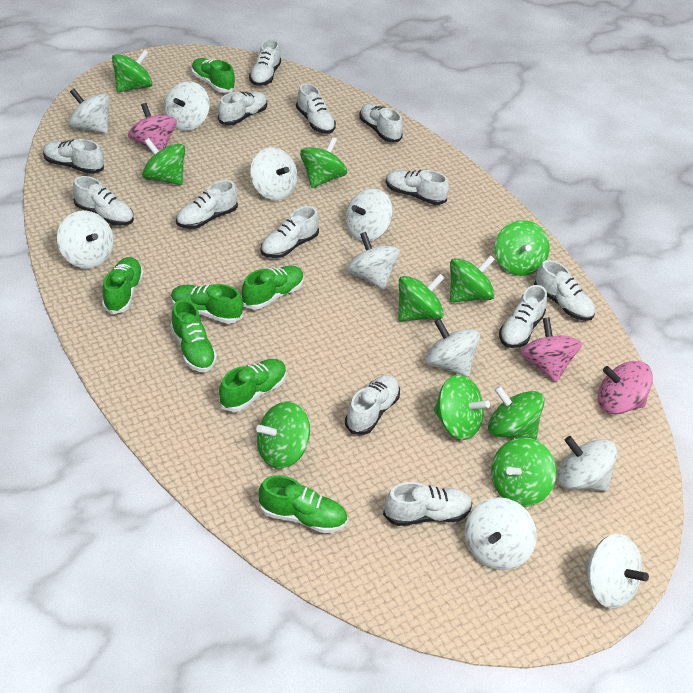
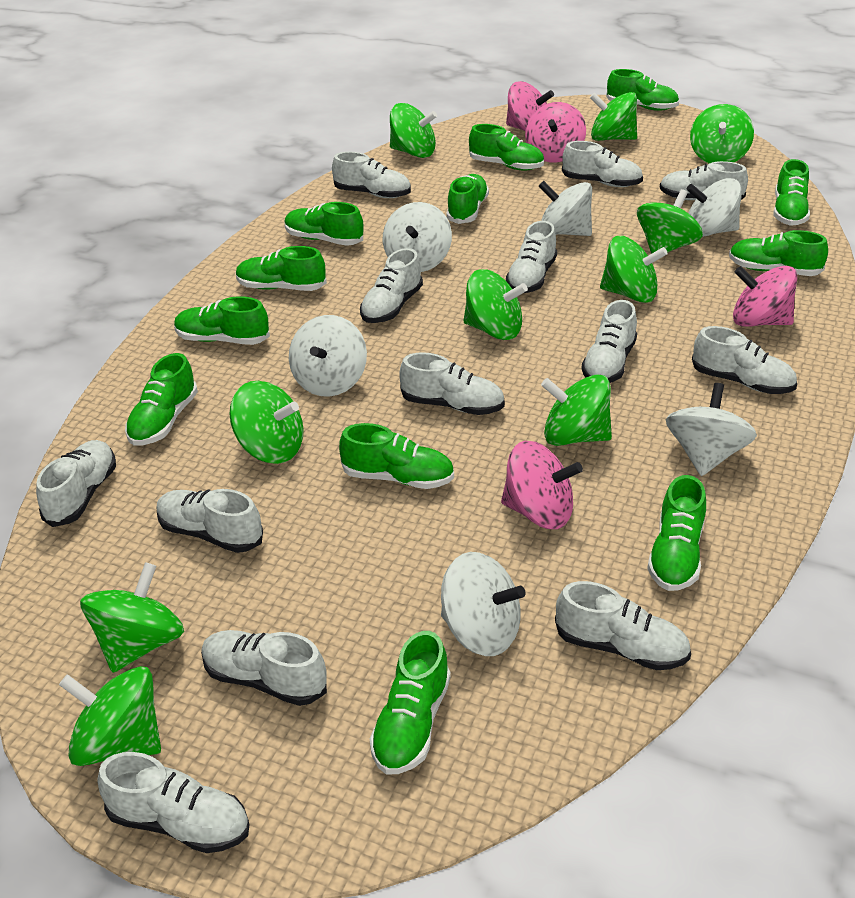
green shoe: [102,257,144,314] [170,300,217,372] [171,284,243,324] [191,58,235,93] [219,359,287,412] [241,266,304,310] [259,475,348,533] = 7 -> [125,353,198,446] [174,296,270,345] [236,246,327,291] [284,202,363,246] [339,423,454,489] [370,631,451,775] [446,174,489,224] [469,124,544,171] [606,69,679,110] [647,475,706,591] [729,230,828,276] [774,159,810,226] = 12
pink spinning top: [128,103,177,151] [520,317,582,382] [598,361,653,414] = 3 -> [501,441,583,529] [506,81,554,131] [525,102,586,163] [733,266,797,327] = 4
white spinning top: [57,211,114,268] [69,89,110,134] [164,81,210,131] [250,147,297,200] [345,188,393,242] [346,232,400,290] [425,318,480,377] [465,497,537,570] [558,436,618,491] [585,534,649,609] = 10 -> [289,315,367,397] [383,202,452,272] [441,552,526,656] [539,181,592,236] [666,383,757,476] [687,178,742,237] = 6

